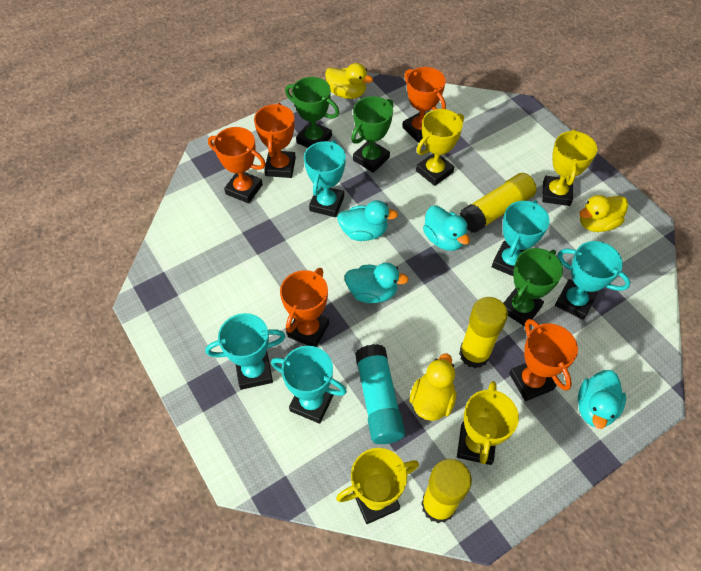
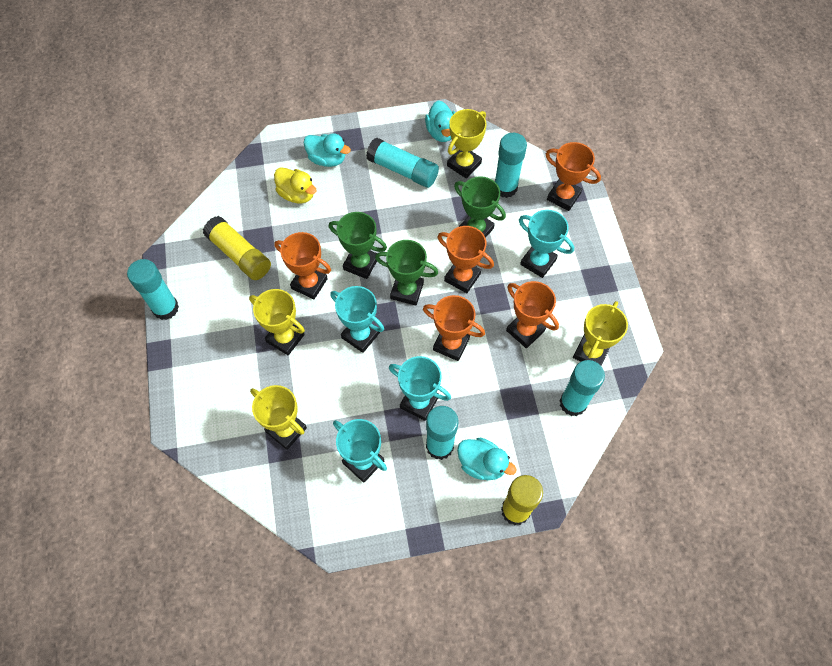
turquoise duck: [337,200,398,241] [344,263,409,303] [423,205,470,251] [578,370,626,429] = 4 -> [304,133,351,167] [425,100,455,142] [457,438,517,480] = 3
turquoise glue stick: [355,344,405,444] = 1 -> [127,259,179,320] [366,138,439,188] [426,406,458,460] [495,133,527,198] [560,360,605,416] = 5
turquoise trophy: [205,313,286,390] [271,346,347,424] [304,140,346,217] [492,200,550,277] [555,241,631,320] = 5 -> [330,286,384,353] [333,419,387,483] [389,356,451,421] [519,210,574,278] = 4
yellow duck: [325,63,373,99] [410,353,456,421] [579,195,628,232] = 3 -> [274,167,317,203] = 1
yellow glue stick: [421,459,472,523] [459,297,508,368] [460,173,537,233] = 3 -> [203,216,271,280] [501,475,543,525] = 2

